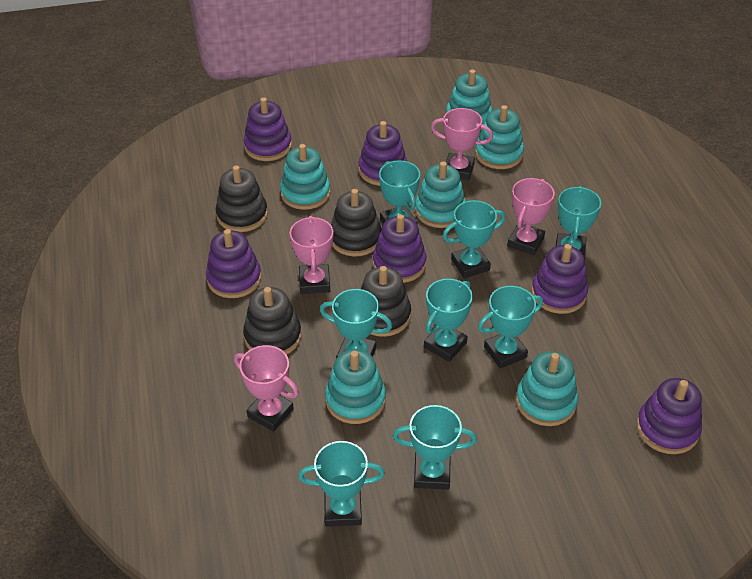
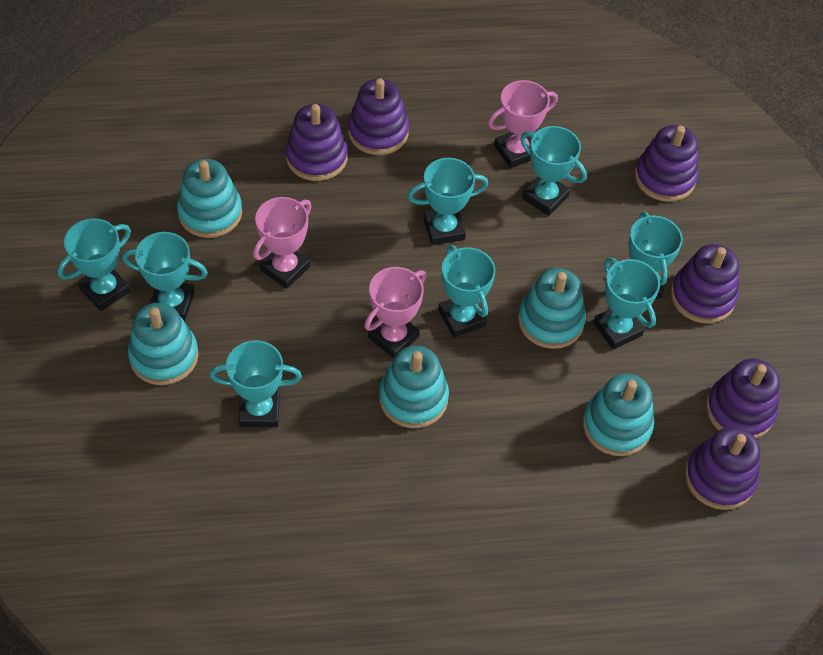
black stacking toy: [216,165,268,232] [243,287,301,355] [331,189,381,257] [361,266,411,337] = 4 -> none = 0
pink trophy: [234,345,299,432] [290,216,333,294] [431,108,493,180] [507,178,555,255] = 4 -> [253,197,312,289] [365,267,426,358] [488,80,558,168] = 3
turquoise stacking toy: [280,144,330,210] [325,349,386,424] [415,161,466,228] [446,69,492,130] [475,105,524,169] [516,351,578,426] = 6 -> [128,303,199,385] [177,159,242,238] [379,346,449,428] [518,268,586,349] [583,374,654,456] = 5

